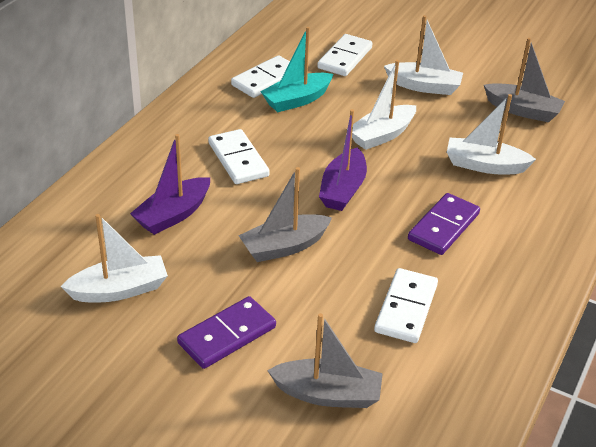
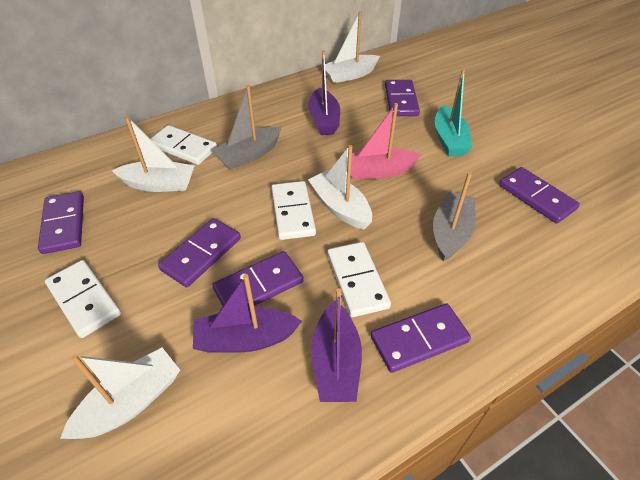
grey boat: [238,167,332,262] [267,313,383,408] [484,38,565,123] = 3 -> [212,85,281,170] [433,172,476,261] = 2
pink boat: none = 0 -> [351,103,421,179] = 1
purple boat: [130,134,210,235] [319,109,367,211] = 2 -> [193,274,302,353] [308,50,340,135] [311,288,362,402] = 3
purple domino: [177,296,276,369] [408,193,480,255] = 2 -> [38,191,84,254] [158,218,241,287] [212,251,304,307] [371,304,471,373] [385,80,420,116] [499,167,580,224] = 6

